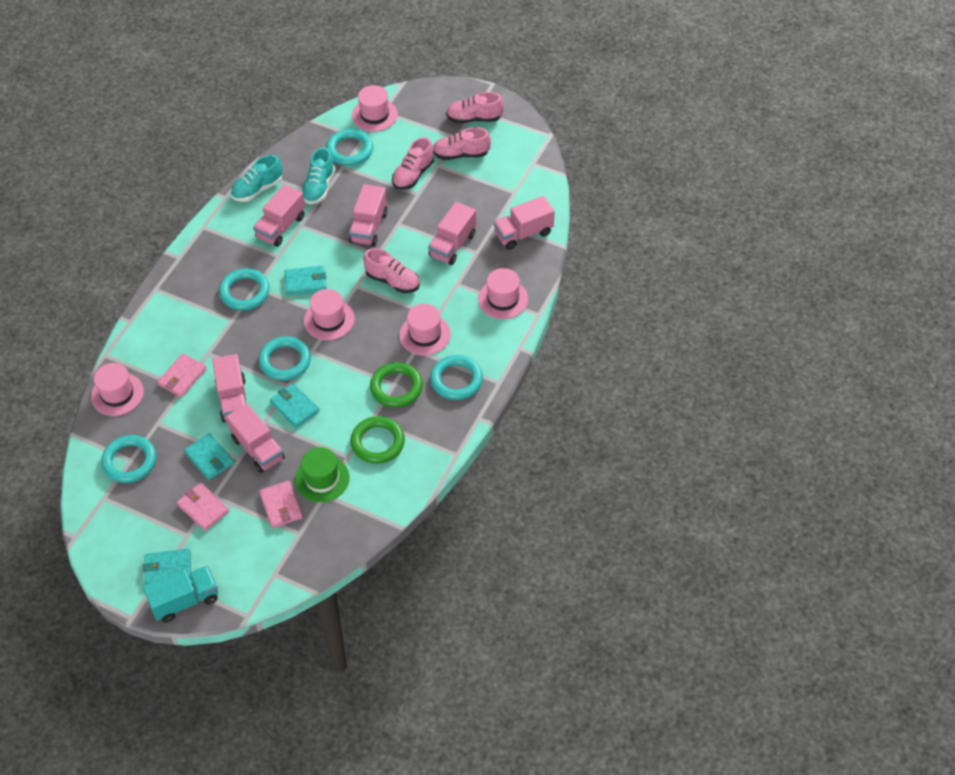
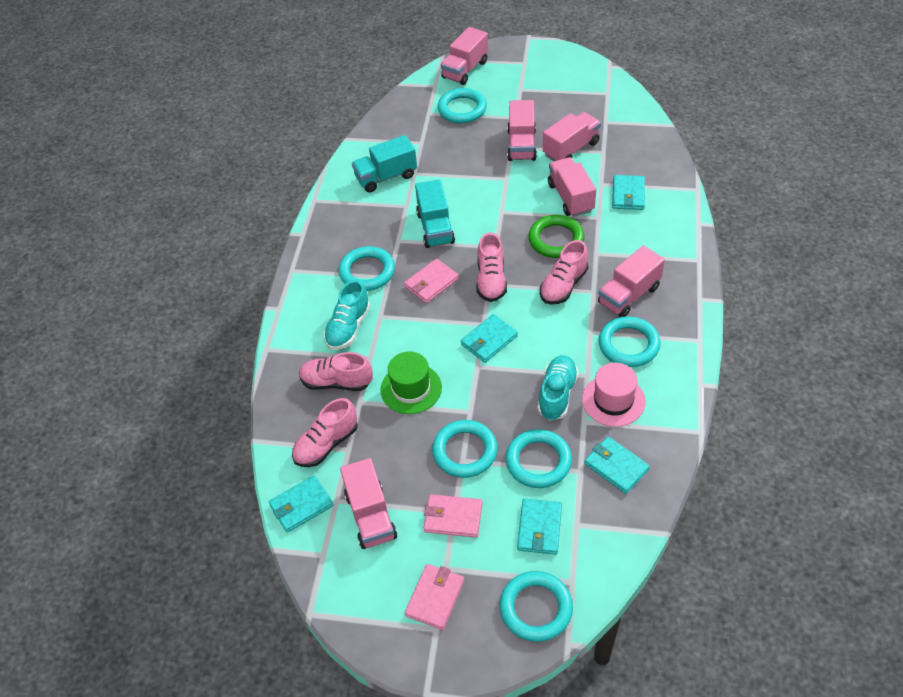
green ring: [350,416,405,464] [370,362,423,408] = 2 -> [528,215,585,258] = 1
pink hat: [91,363,144,416] [304,289,355,340] [352,85,398,132] [399,304,451,356] [478,268,528,319] = 5 -> [582,363,646,427] = 1
turquoise ring: [101,435,156,483] [219,269,270,310] [259,336,311,381] [326,129,373,166] [430,355,483,400] = 5 -> [339,246,395,291] [432,420,498,478] [438,88,487,123] [500,571,573,642] [506,429,572,488] [599,316,661,367] = 6
turquoise truck: [143,566,218,623] = 1 -> [352,135,417,192] [415,179,455,248] = 2
turquoise wallet: [143,549,191,584] [184,433,234,480] [270,383,320,428] [285,265,327,295] = 4 -> [269,475,333,533] [461,314,518,363] [517,498,562,555] [585,436,650,494] [612,175,645,210] = 5

